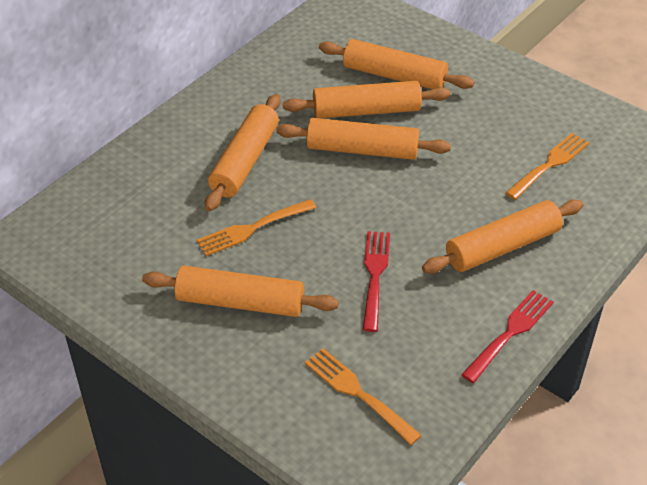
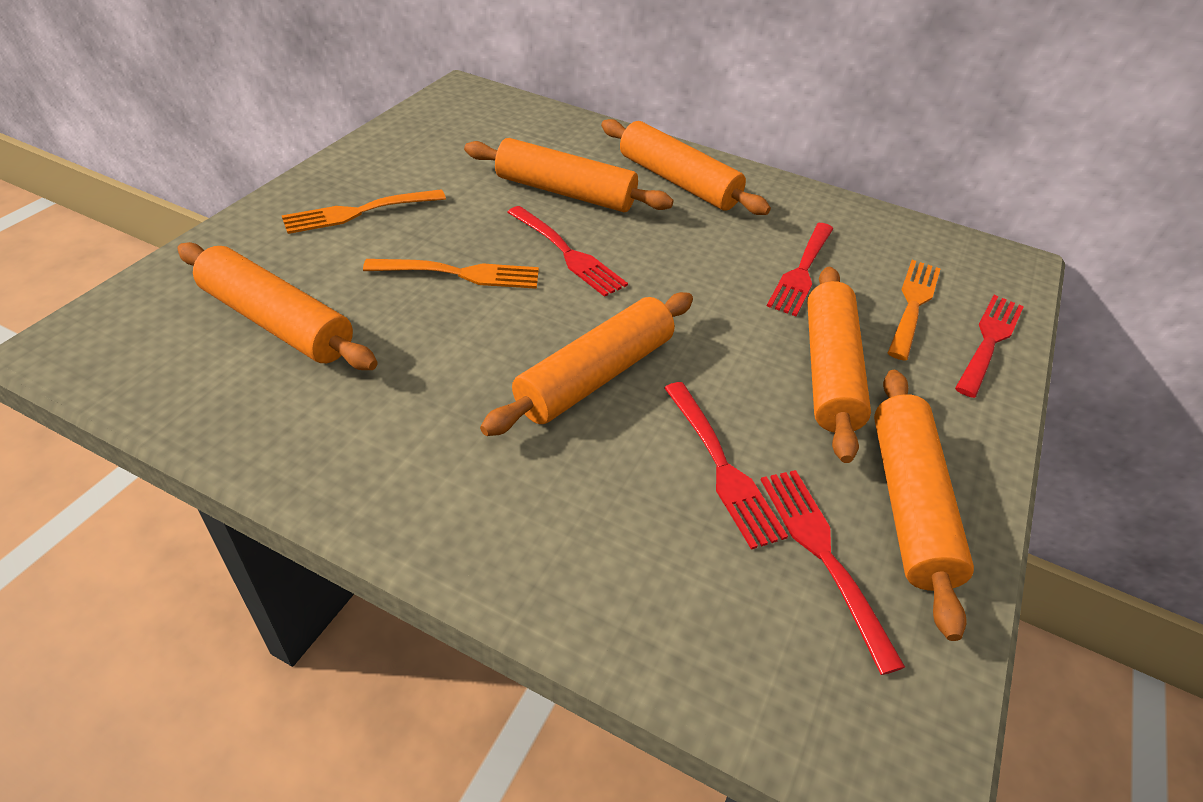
red fork: [363,231,390,332] [461,290,553,383] = 2 -> [507,206,628,297] [664,382,788,550] [760,470,905,675] [767,223,833,316] [955,295,1024,398] = 5

